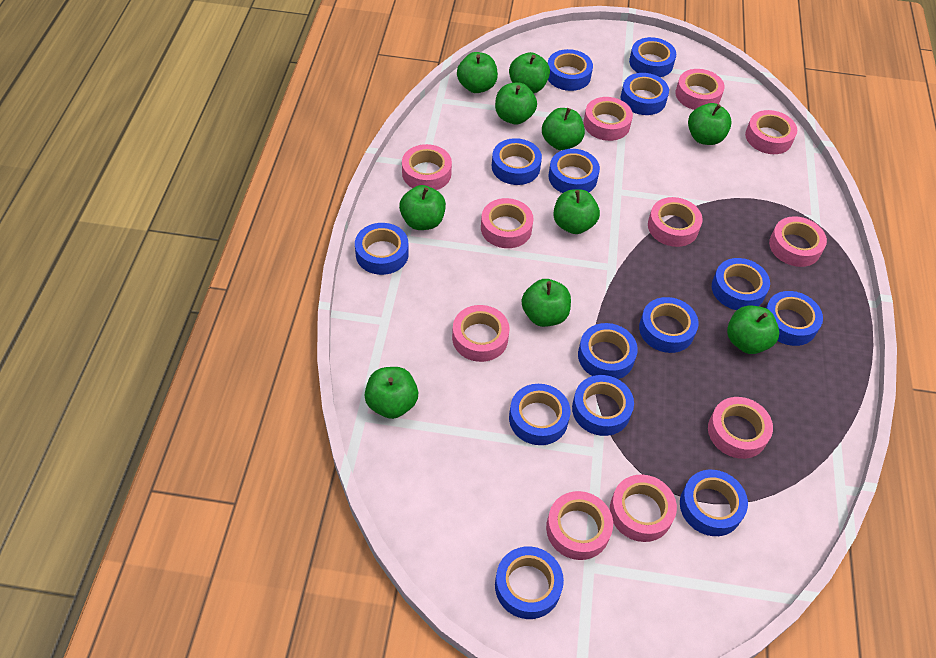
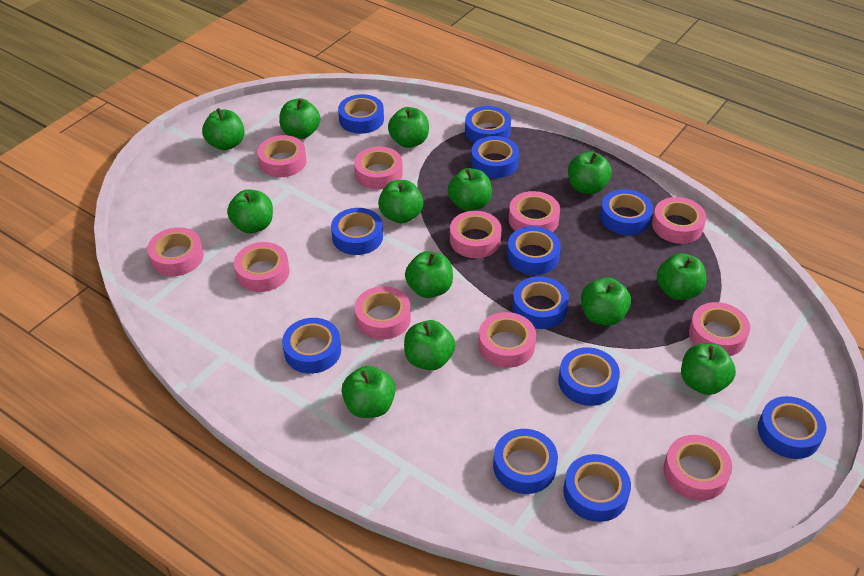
blue tape: [355,223,409,275] [492,138,542,185] [495,546,564,619] [509,384,570,445] [548,49,593,91] [548,149,600,193] [572,375,634,436] [578,323,638,379] [621,73,669,115] [629,37,676,77] [639,297,699,353] [680,470,748,536] [712,258,770,310] [766,291,823,346] = 14 -> [282,318,341,374] [331,208,383,255] [338,94,384,134] [465,106,511,143] [471,136,519,178] [493,429,558,494] [507,226,561,275] [512,276,569,329] [558,347,620,406] [563,454,631,522] [600,189,653,235] [758,396,826,459] = 12
green apple: [364,367,418,419] [399,185,446,230] [457,52,498,93] [495,82,537,124] [509,52,550,93] [521,279,571,327] [542,108,585,150] [553,189,600,234] [688,103,732,145] [727,305,779,354] = 10 -> [202,108,245,150] [227,189,273,234] [279,98,320,139] [341,366,396,418] [378,180,423,224] [388,107,429,148] [404,320,455,370] [405,251,453,298] [448,168,492,211] [568,151,612,194] [581,277,631,325] [657,253,706,300] [681,344,736,395] = 13

